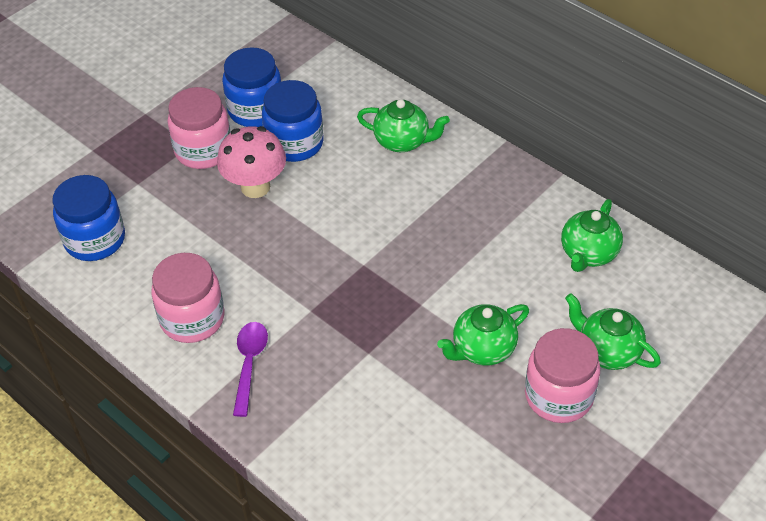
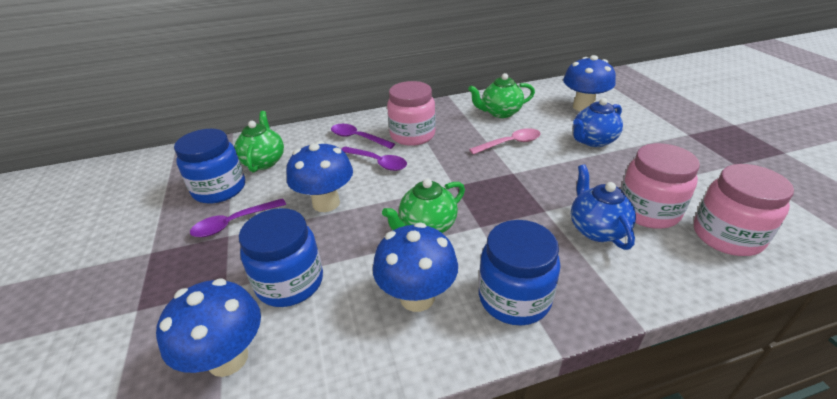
blue mushroom: none = 0 -> [156,278,261,377] [286,141,353,212] [373,222,458,312] [563,55,616,111] = 4
blue teapot: none = 0 -> [571,164,636,250] [573,98,623,147] = 2
green teapot: [357,99,450,152] [437,304,529,366] [561,199,623,272] [565,293,661,370] = 4 -> [234,111,284,172] [382,179,465,233] [468,73,535,118] = 3
pink mushroom: [217,126,286,198] = 1 -> none = 0
pink spoon: none = 0 -> [469,128,541,154] = 1
purple spoon: [233,322,268,417] = 1 -> [190,198,286,237] [331,124,395,149] [341,146,407,171] = 3

